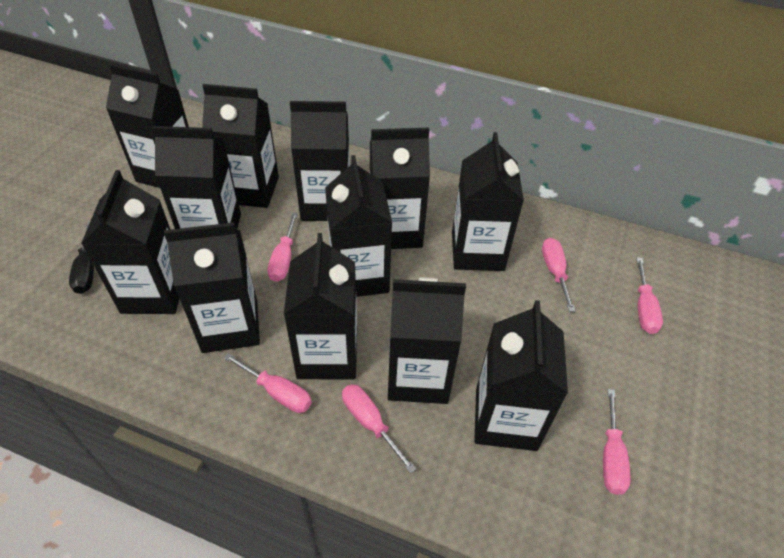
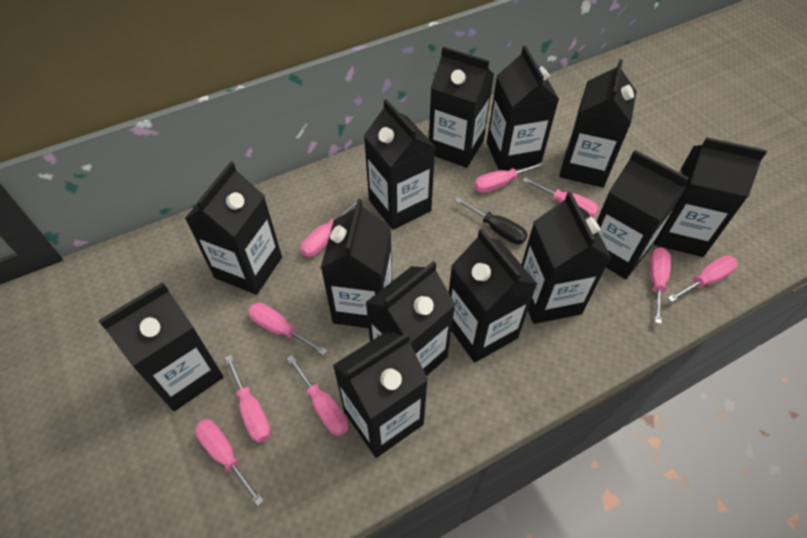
black carton: [81,170,179,314] [106,64,189,188] [152,126,241,230] [164,222,260,353] [202,84,279,208] [284,233,357,379] [290,101,350,221] [325,155,392,297] [370,128,430,249] [388,277,466,404] [452,132,524,271] [474,300,568,451] = 12 -> [98,282,224,411] [185,162,282,295] [321,199,392,328] [333,330,428,458] [364,99,435,230] [365,261,456,376] [429,46,494,168] [449,229,537,363] [487,45,559,171] [521,192,611,324] [560,59,636,187] [596,150,689,279] [654,137,767,257] = 13
pink screwdriver: [224,353,312,413] [268,213,298,282] [342,384,416,473] [542,238,575,312] [603,389,631,495] [636,257,663,334] = 6 -> [195,419,264,506] [225,355,271,443] [248,303,327,355] [286,355,348,436] [300,199,358,257] [474,162,545,193] [522,178,599,218] [650,248,671,324] [668,256,737,302] = 9

